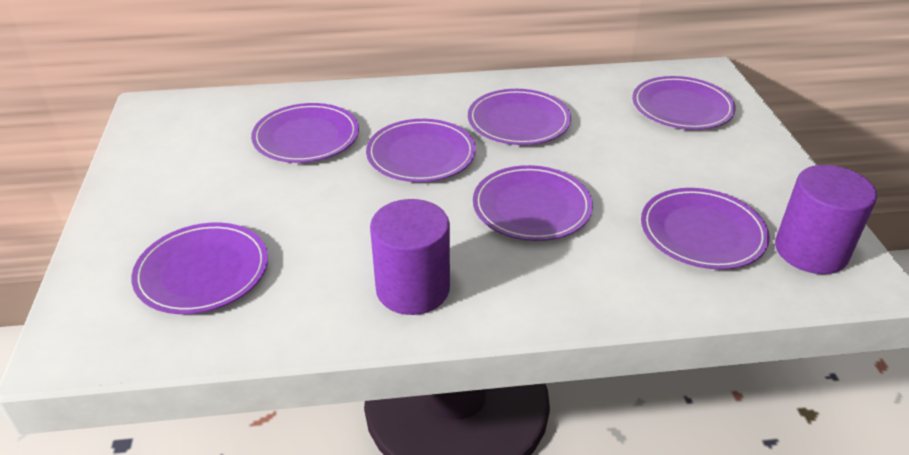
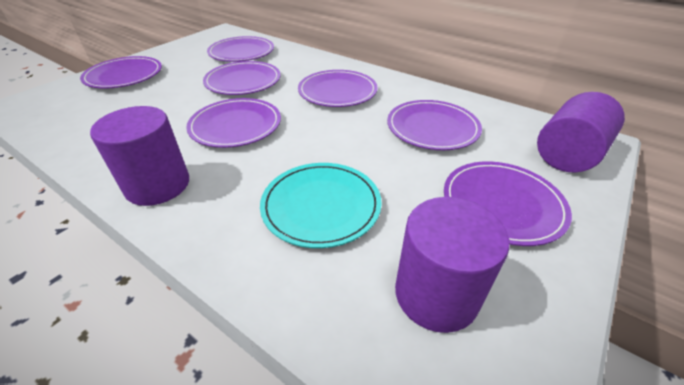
purple cylinder: [370,199,450,315] [775,165,877,274] = 2 -> [90,106,189,206] [395,197,510,333] [537,92,625,172] = 3
turquoise plate: none = 0 -> [260,163,382,248] = 1

